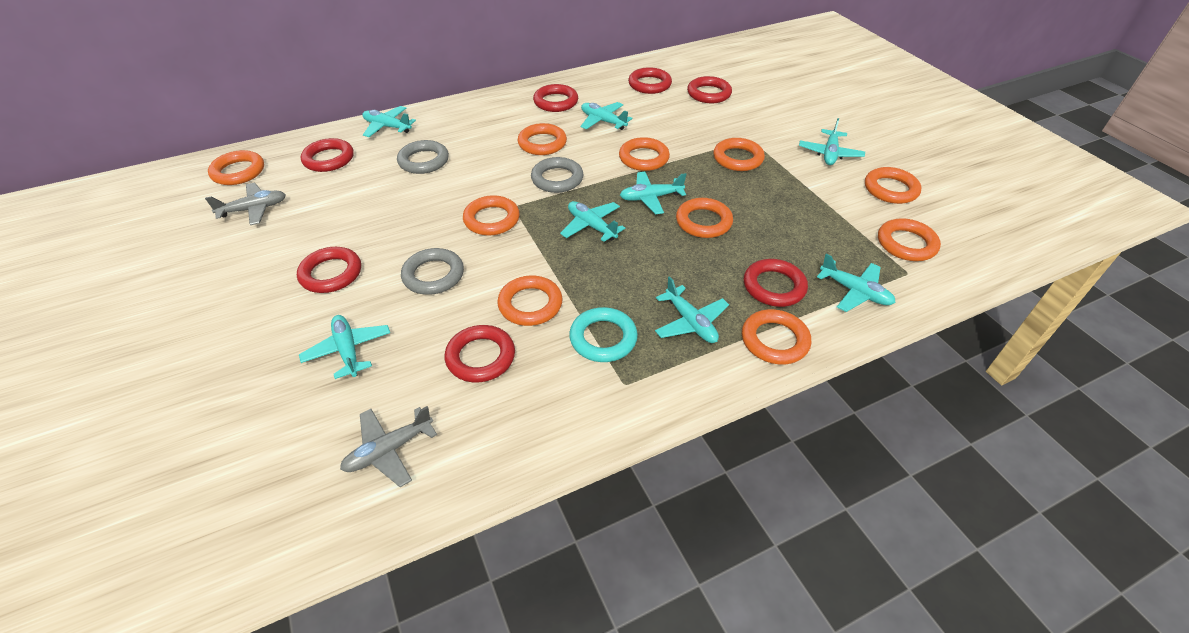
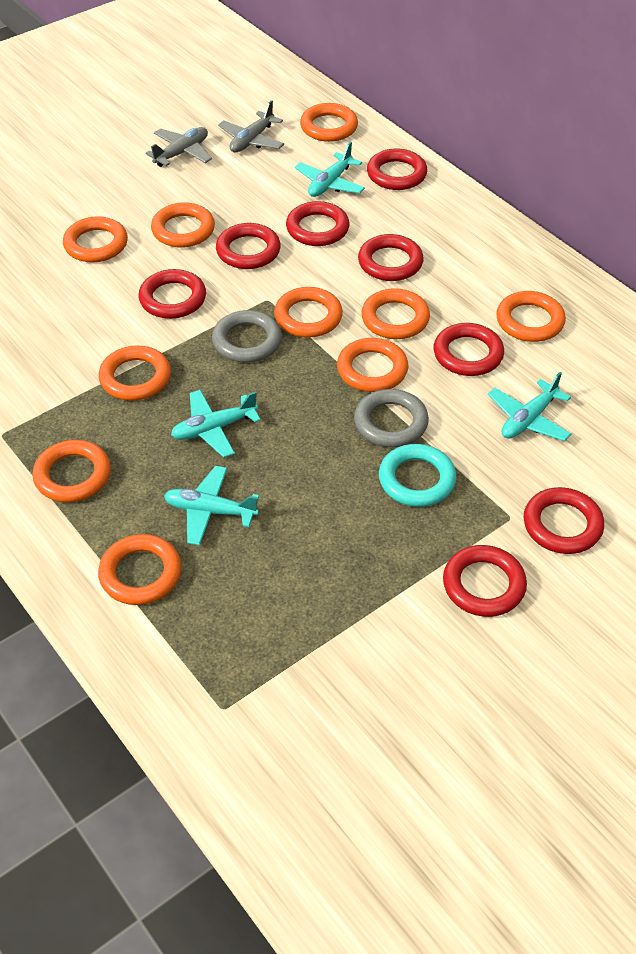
grey ring: [397,140,449,174] [401,248,464,295] [531,157,583,193] = 3 -> [212,310,282,363] [354,389,429,447] = 2
red ring: [297,247,361,293] [301,138,354,172] [445,325,515,382] [533,84,578,112] [628,67,672,94] [687,76,732,103] [744,259,808,307] = 7 -> [139,269,206,319] [216,223,281,269] [286,201,349,246] [358,234,424,281] [367,149,427,190] [434,323,504,376] [443,545,527,617] [524,487,604,554] = 8
turquoise plane: [299,315,390,379] [363,106,416,137] [560,201,625,242] [581,102,632,130] [620,172,686,214] [655,276,729,343] [799,118,865,165] [817,254,896,312] = 8 -> [164,466,259,545] [171,390,261,458] [295,142,365,197] [488,372,572,441] = 4

